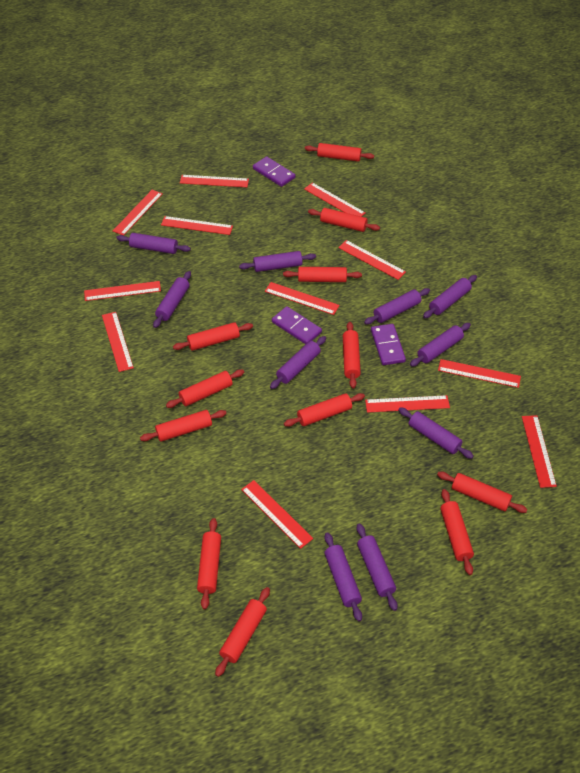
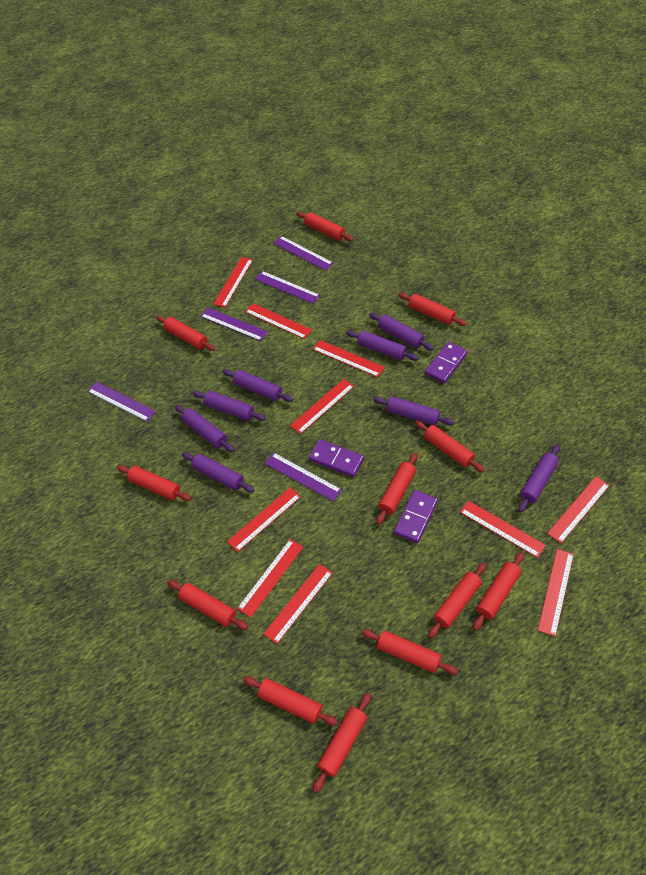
purple rolling pin: [116,233,191,254] [153,271,191,328] [239,251,316,272] [270,336,326,389] [324,532,362,622] [356,523,398,611] [364,288,430,324] [398,407,474,459] [410,323,471,367] [423,275,477,318] = 10 -> [175,405,234,452] [182,452,254,492] [192,391,266,421] [223,369,293,402] [346,331,419,361] [369,313,434,351] [373,396,454,425] [518,444,560,512] = 8
purple ruler: none = 0 -> [87,382,156,422] [200,308,268,341] [255,271,320,304] [265,452,342,501] [274,236,333,271] = 5
red ruler: [84,281,161,301] [102,312,134,372] [113,190,163,235] [161,216,233,235] [180,175,249,187] [241,480,313,549] [265,282,340,315] [304,183,365,217] [338,240,406,280] [365,395,450,413] [438,359,521,388] [522,415,557,488] = 12 -> [213,257,253,307] [227,487,301,552] [237,539,303,618] [245,303,312,339] [264,564,333,644] [290,379,354,434] [313,340,385,377] [460,501,546,558] [538,549,574,636] [547,477,610,543] = 10

